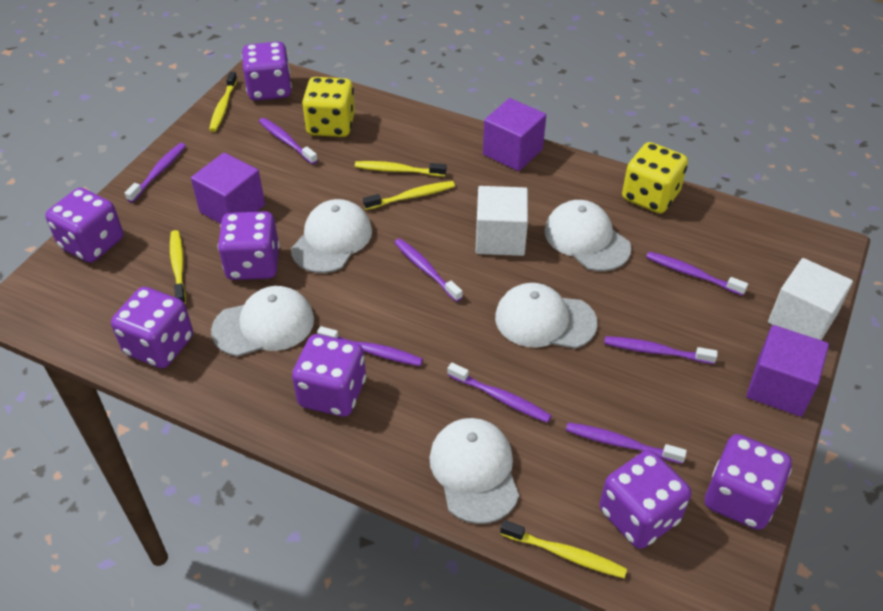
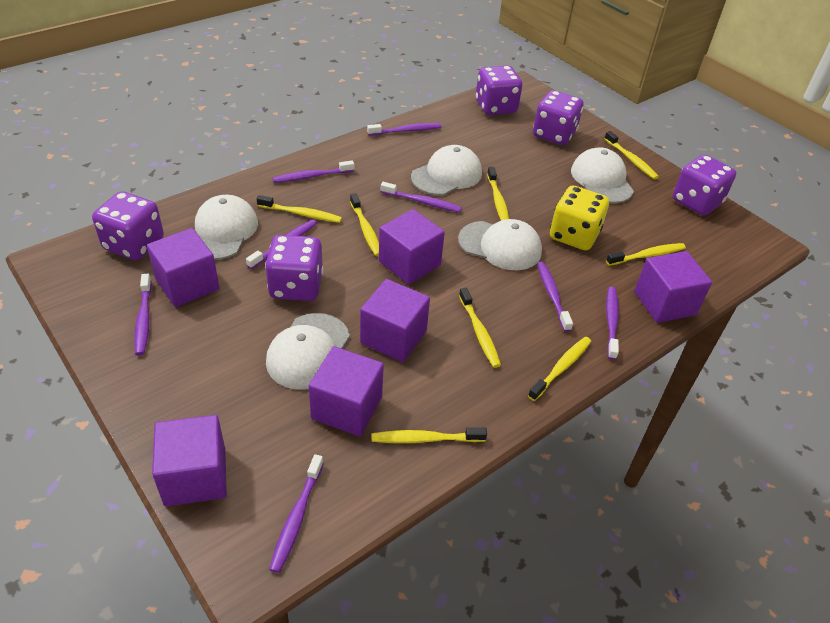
purple cube: [191,153,265,224] [483,98,546,171] [746,325,829,417] = 3 -> [147,228,219,307] [152,415,227,507] [309,346,384,436] [360,279,430,362] [379,209,445,284] [634,251,712,323] = 6
purple dice: [45,188,123,263] [111,287,193,368] [218,211,280,280] [242,42,292,101] [292,334,366,417] [599,450,691,549] [705,434,792,530] = 7 -> [92,191,164,260] [265,235,323,301] [476,65,522,115] [533,90,583,145] [673,154,736,216] = 5
white cube: [476,186,528,256] [768,258,853,340] = 2 -> none = 0
yellow dice: [302,77,355,137] [622,142,688,213] = 2 -> [550,186,609,250] = 1
yellow toothbrush: [170,230,186,304] [209,72,237,132] [355,161,446,177] [363,181,455,210] [500,520,627,578] = 5 -> [257,195,342,223] [350,193,379,256] [372,427,487,443] [459,288,501,368] [487,167,509,220] [528,337,591,401] [604,131,659,179] [606,243,686,266] = 8

